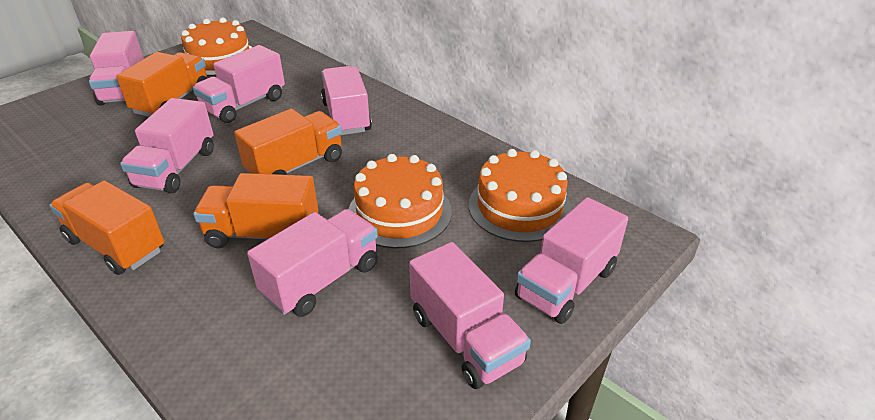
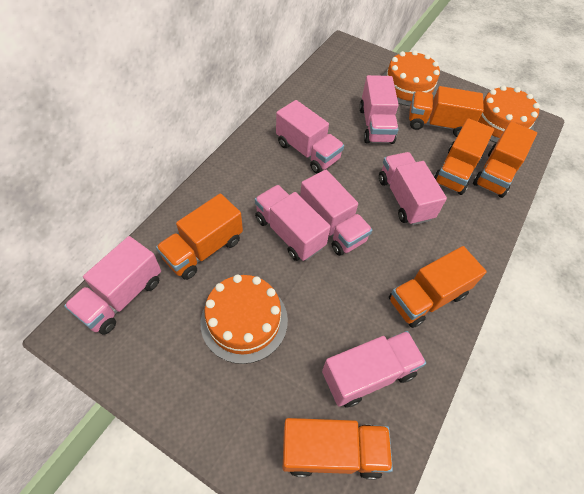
orange truck: [49,181,164,275] [116,52,207,117] [193,173,318,248] [234,109,342,175] = 4 -> [156,194,243,280] [283,418,393,480] [389,246,487,328] [409,86,484,137] [434,118,494,195] [473,121,537,198] = 6

